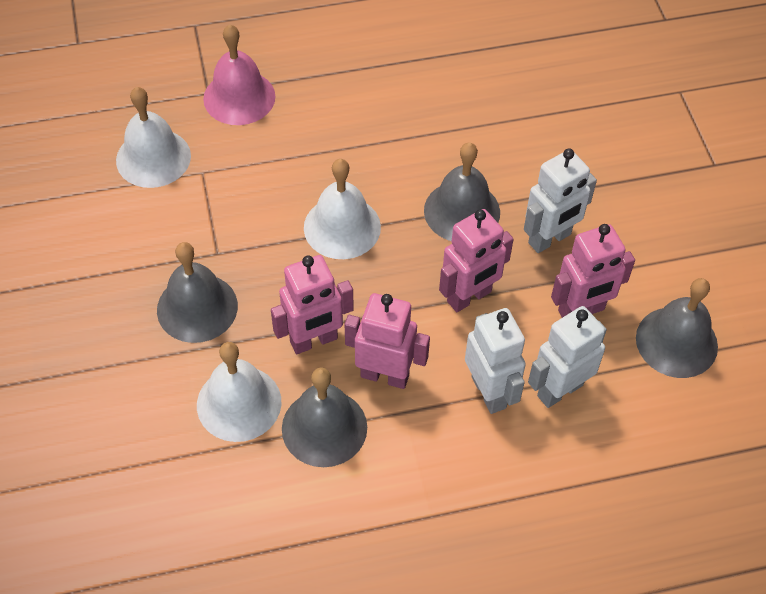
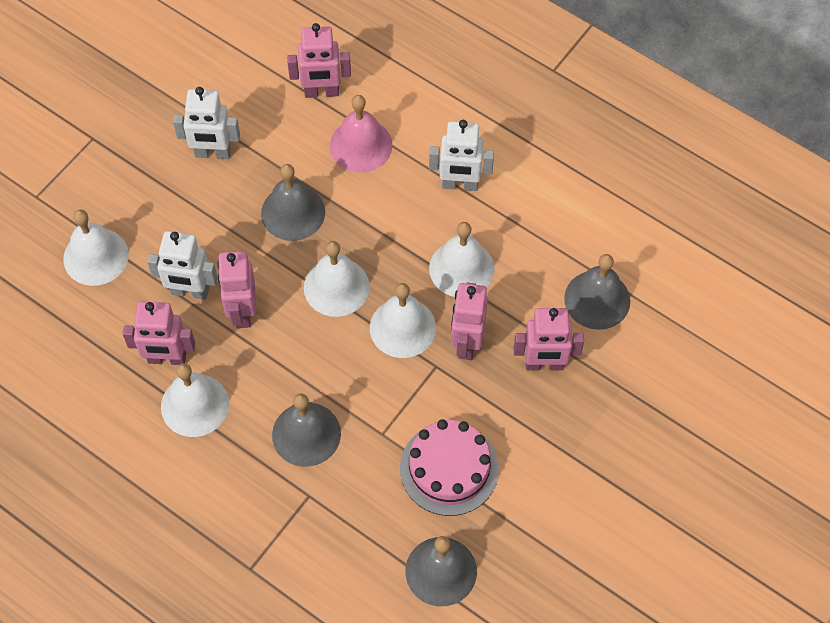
pink cake: none = 0 -> [400,419,499,516] = 1
pink robot: [271,255,354,354] [345,293,430,389] [439,209,514,312] [551,224,635,318] = 4 -> [122,301,195,365] [217,251,256,328] [287,23,351,98] [451,282,488,360] [514,308,584,370] = 5
white bell: [116,87,191,188] [197,342,281,442] [304,159,381,259] = 3 -> [63,209,129,286] [161,363,229,437] [304,241,370,317] [370,283,436,358] [429,222,495,297] = 5

